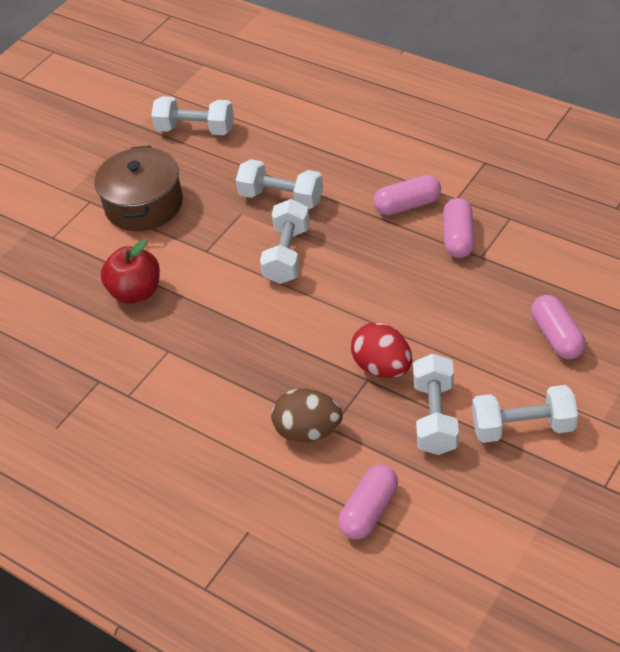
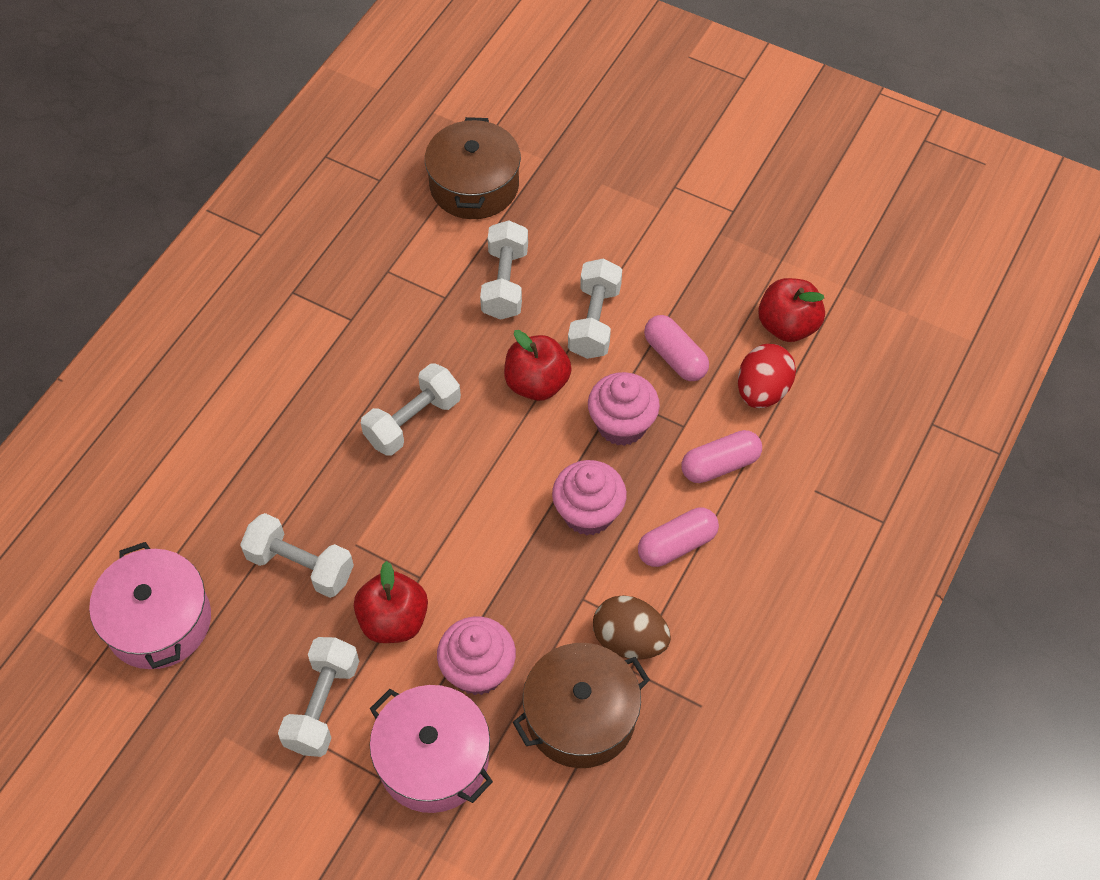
brown pot: [95,146,183,231] = 1 -> [425,117,521,219] [513,643,650,768] = 2
pink capsule: [338,464,398,540] [373,175,441,215] [443,198,475,258] [531,295,586,359] = 4 -> [638,508,719,567] [644,315,709,381] [681,430,762,483] = 3
pink cupcake: none = 0 -> [437,616,516,695] [552,460,627,536] [588,372,660,446] = 3
pink pot: none = 0 -> [89,542,211,669] [370,685,493,813] = 2
red apple: [101,239,160,304] = 1 -> [354,561,428,643] [504,330,572,401] [758,278,825,342] = 3

